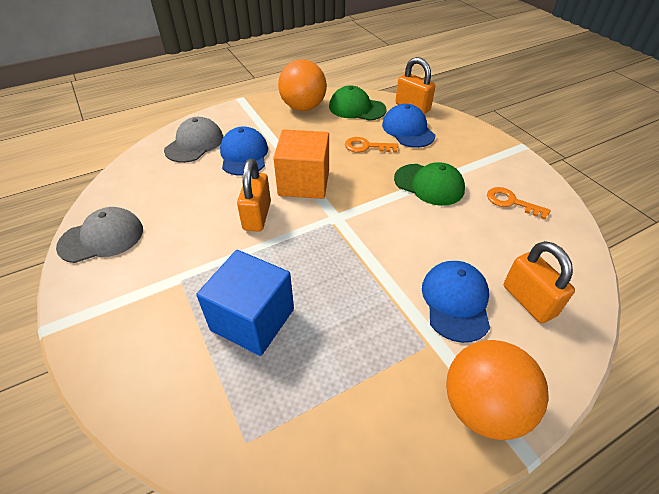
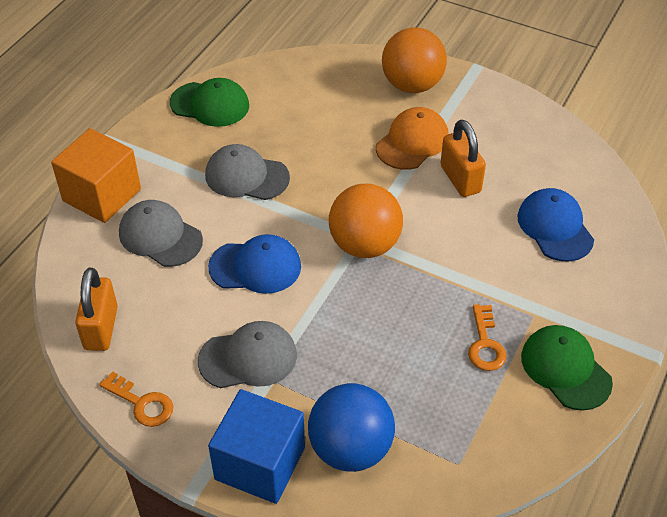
blue ball: none = 0 -> [308,383,395,472] = 1
blue cap: [220,126,268,176] [382,104,435,148] [422,261,490,343] = 3 -> [208,234,301,294] [517,188,594,262] = 2
grey cap: [56,207,143,263] [164,117,223,163] = 2 -> [119,200,203,267] [198,321,297,388] [205,144,290,200] = 3
orange cap: none = 0 -> [376,107,448,170] = 1
orange padlock: [237,159,271,232] [395,57,435,114] [504,241,575,323] = 3 -> [75,268,118,351] [441,120,486,197] = 2

